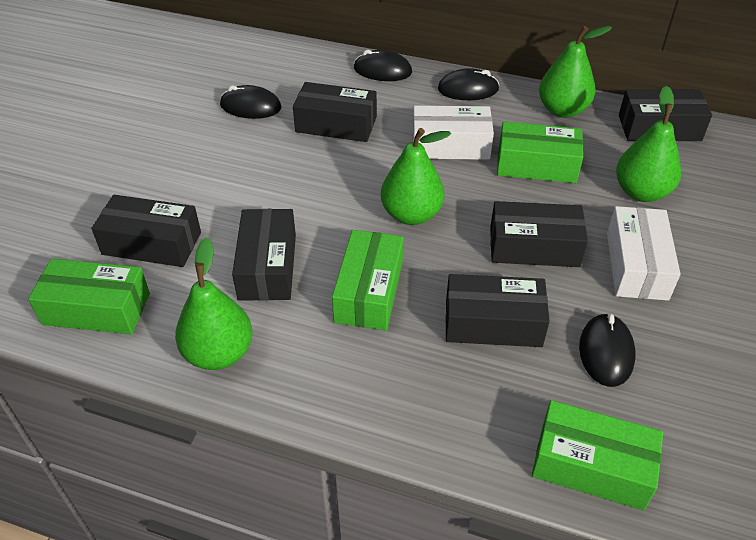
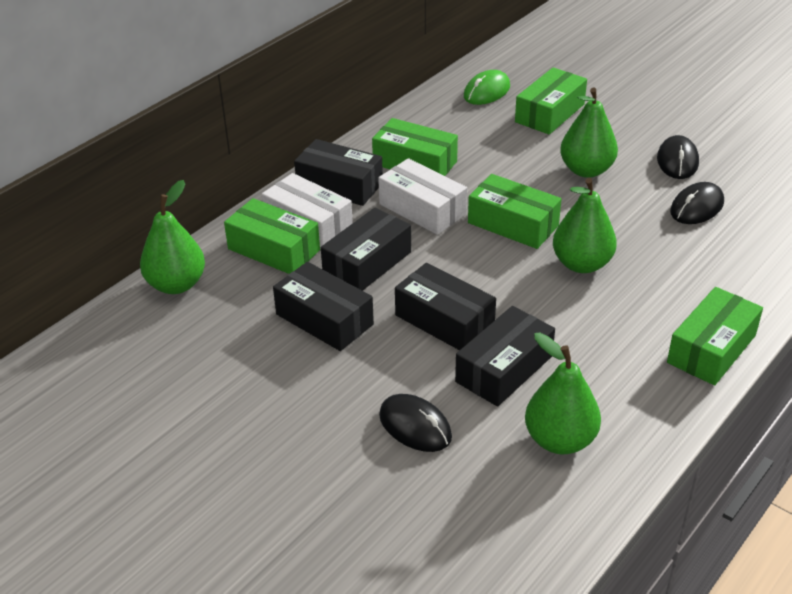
black box: [91,195,201,267] [232,209,296,301] [293,82,377,142] [445,274,550,347] [490,201,588,267] [619,89,712,141] = 6 -> [273,262,374,351] [294,139,383,206] [321,208,411,291] [395,263,496,350] [455,306,555,407] = 5
black mouse: [220,85,282,119] [354,50,412,81] [438,68,499,100] [579,313,636,387] = 4 -> [379,394,452,452] [657,135,699,179] [670,182,724,224] = 3
green box: [28,259,150,334] [332,230,403,331] [497,121,583,183] [532,400,663,510] = 4 -> [224,198,320,274] [372,118,458,176] [468,174,562,249] [515,67,587,135] [667,287,763,385] = 5
green mouse: none = 0 -> [464,70,510,105] = 1

